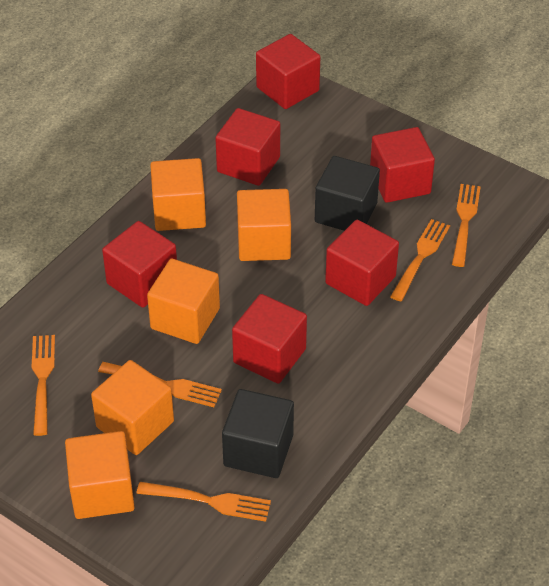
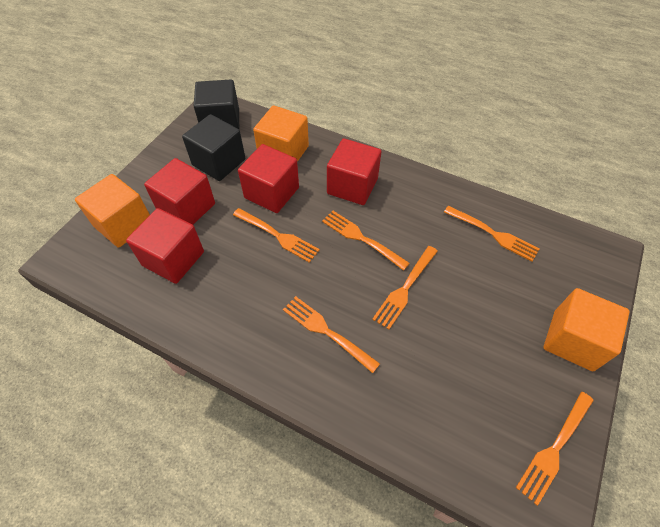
orange cube: [65,431,135,519] [91,360,174,455] [147,259,220,344] [150,158,206,231] [237,189,291,261] = 5 -> [75,174,150,248] [253,105,309,162] [543,288,630,371] = 3
orange fork: [32,335,55,436] [98,362,222,407] [136,482,271,522] [390,219,450,301] [452,184,481,267] = 5 -> [233,208,320,263] [283,296,380,373] [322,211,410,271] [372,246,438,329] [444,206,539,262] [516,392,594,506] = 6
red cube: [102,221,177,308] [215,108,280,186] [232,294,307,384] [256,34,320,109] [325,220,399,306] [370,127,435,203] = 6 -> [126,208,204,284] [144,158,215,225] [238,144,299,213] [327,138,382,205] = 4

